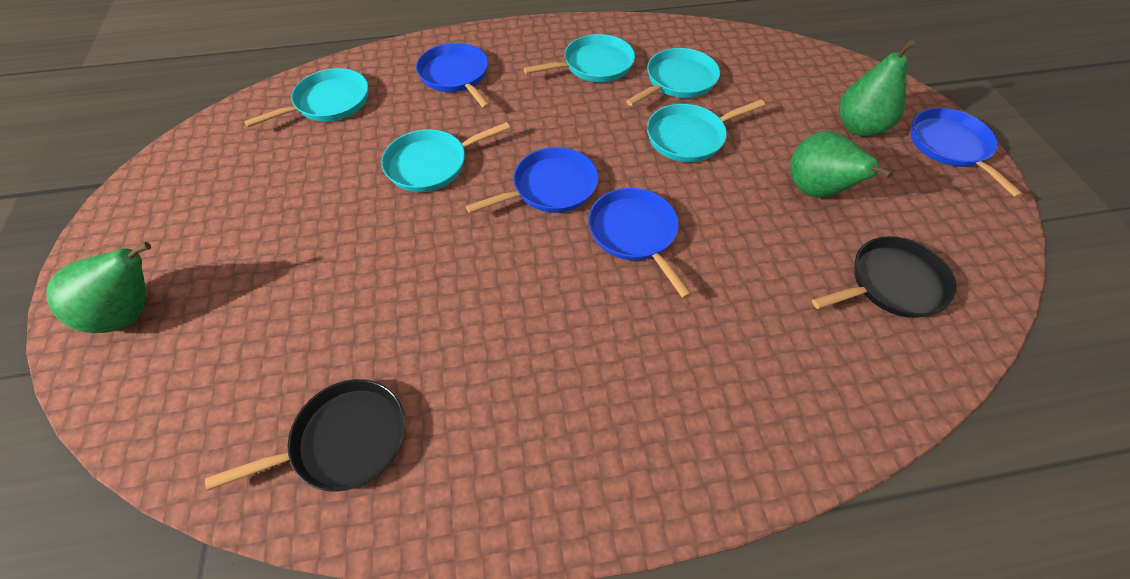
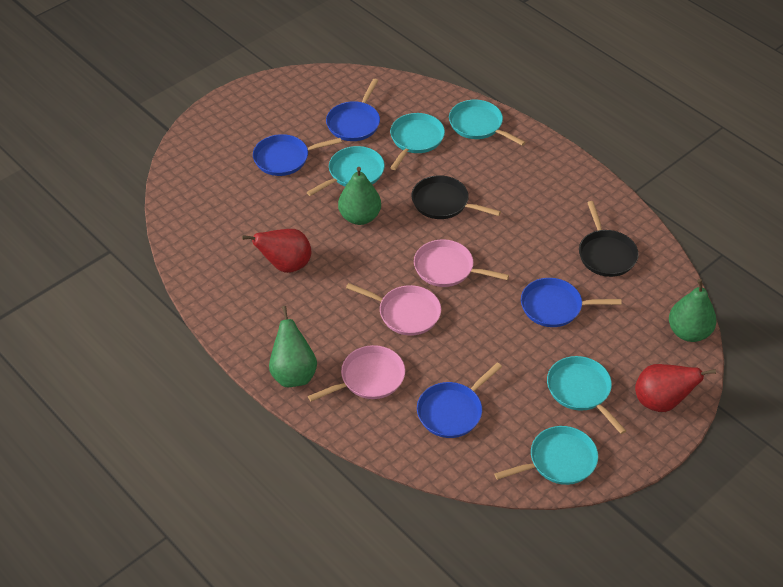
pink pan: none = 0 -> [308,345,405,401] [346,283,441,336] [414,239,509,287] = 3
red pear: none = 0 -> [242,229,311,273] [635,364,716,412] = 2

